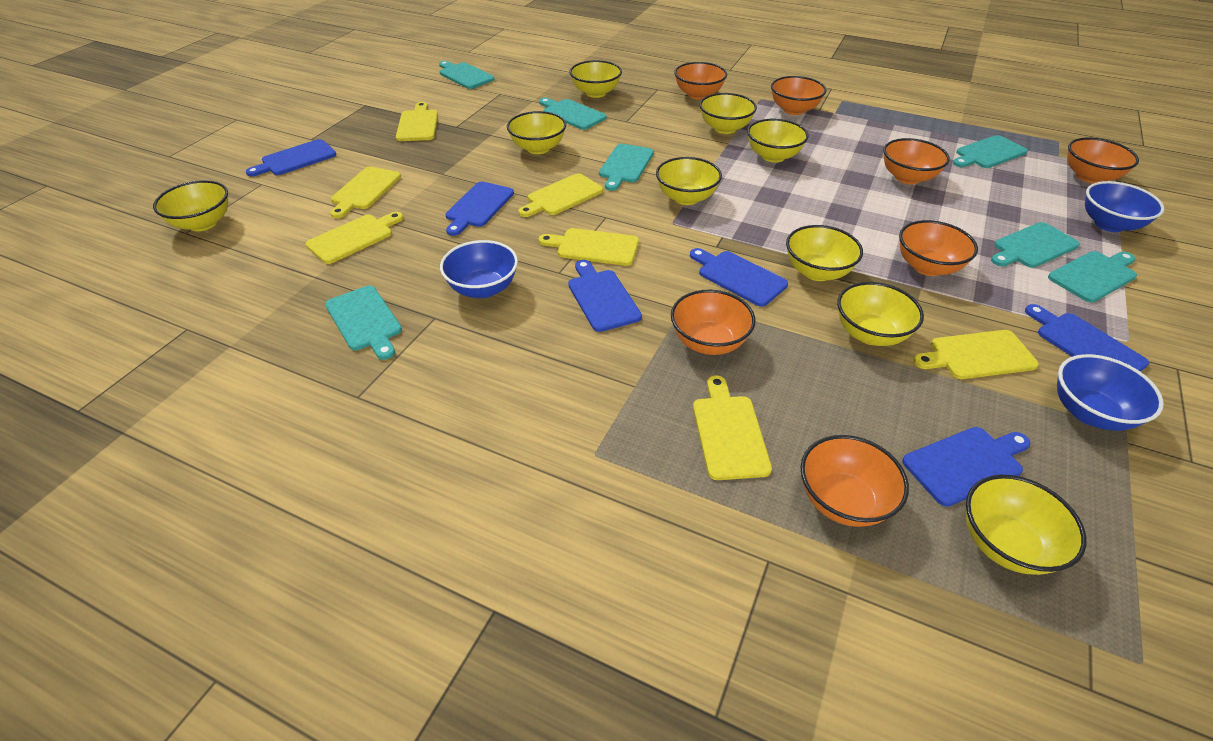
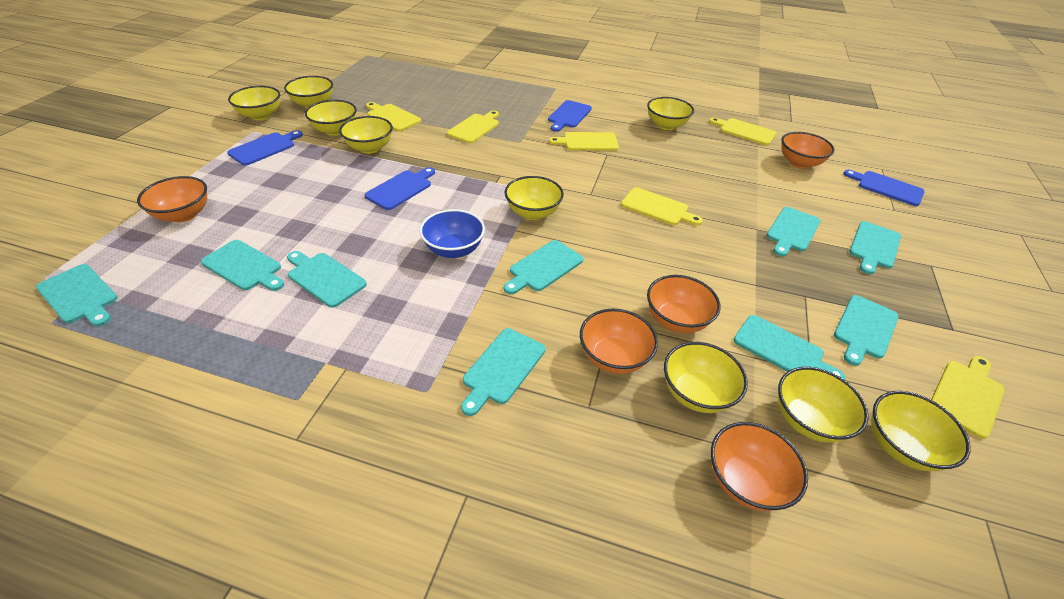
blue bowl: [440,240,518,298] [1057,354,1164,431] [1085,181,1164,232] = 3 -> [420,209,485,258] = 1
blue cutting board: [246,139,336,177] [446,182,514,236] [568,260,642,332] [690,248,788,307] [902,427,1030,507] [1025,304,1149,372] = 6 -> [227,130,303,166] [364,167,435,210] [548,100,592,132] [843,170,925,206] = 4
orange bowl: [671,290,755,355] [674,62,727,100] [771,76,827,115] [800,435,909,527] [883,138,950,184] [899,220,978,276] [1067,138,1139,184] = 7 -> [137,176,207,222] [580,309,658,374] [647,275,720,333] [711,422,808,511] [781,132,834,169] = 5
turquoise cutting board: [325,286,402,360] [439,61,495,89] [539,98,607,130] [599,144,654,191] [953,135,1028,168] [991,222,1080,268] [1048,251,1137,302] = 7 -> [36,264,118,327] [201,240,284,291] [287,251,367,308] [461,328,545,416] [504,240,583,294] [733,315,845,380] [766,207,821,256] [834,295,899,366] [849,221,901,274] = 9
yellow cutting board: [306,212,403,264] [330,167,401,218] [396,102,438,141] [518,173,603,217] [538,228,639,266] [693,375,772,480] [913,330,1039,379] = 7 -> [366,102,421,131] [447,111,499,143] [549,132,619,151] [621,187,703,225] [709,117,776,145] [931,356,1005,439] = 6

